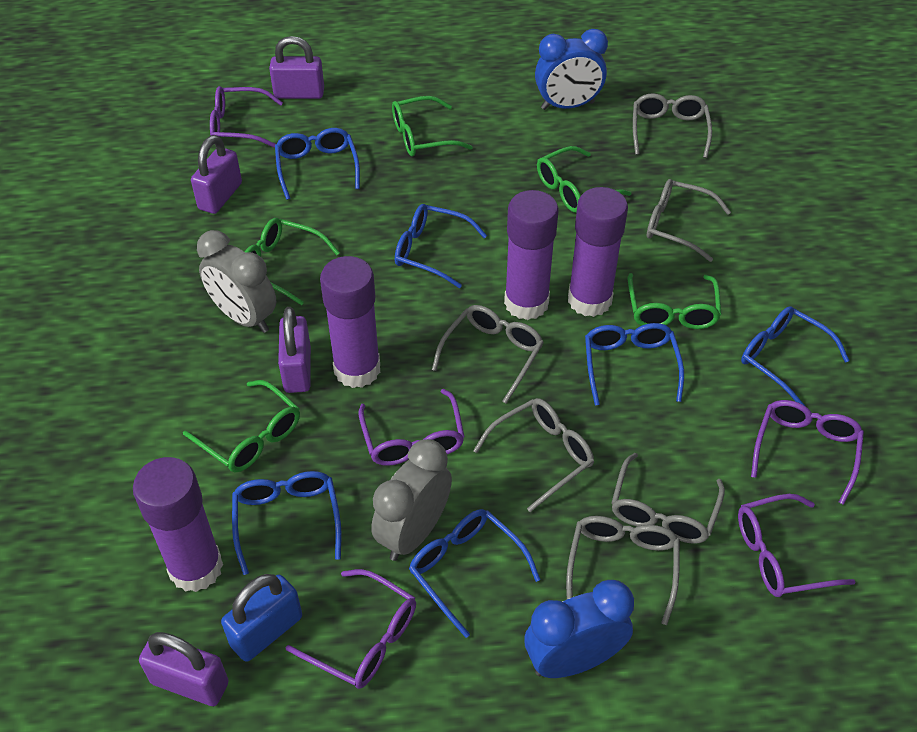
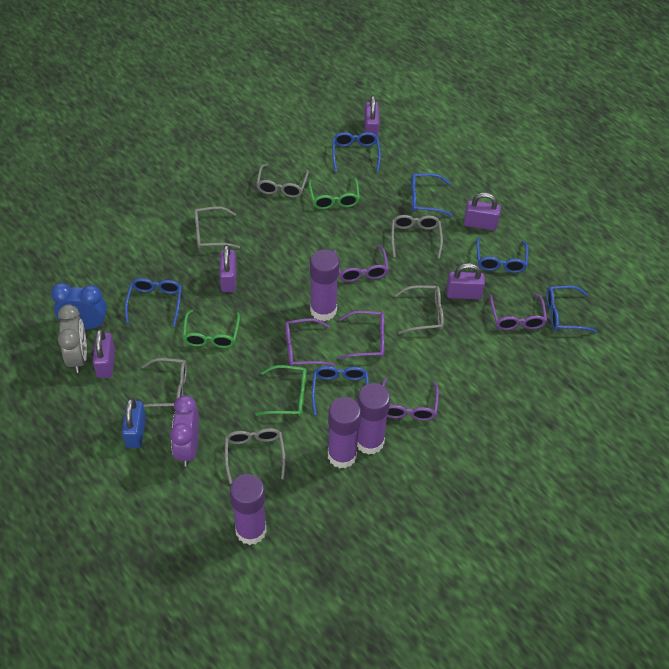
blue clock: [524,580,634,678] [535,29,608,110] = 2 -> [51,283,107,330] = 1
green glasses: [183,380,300,472] [245,218,340,305] [392,96,473,156] [537,146,631,213] [628,273,722,329] = 5 -> [182,310,240,348] [255,365,307,416] [308,177,360,209] = 3
grey clock: [197,230,276,333] [371,439,452,561] = 2 -> [58,304,87,373] = 1
purple clock: none = 0 -> [170,395,199,467] = 1
purple padlock: [139,632,229,706] [191,135,242,214] [269,36,324,99] [278,307,311,393] = 4 -> [93,329,115,378] [219,245,237,292] [364,95,379,137] [446,263,485,300] [464,193,501,231] = 5

